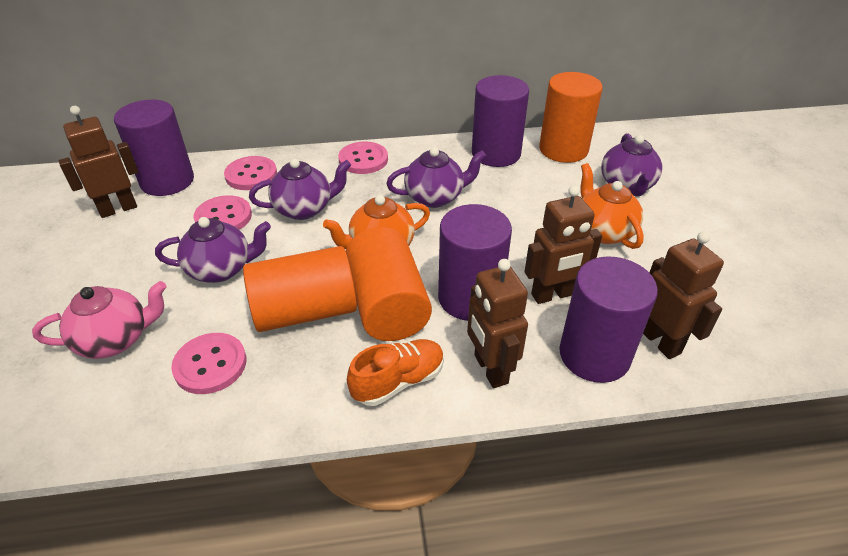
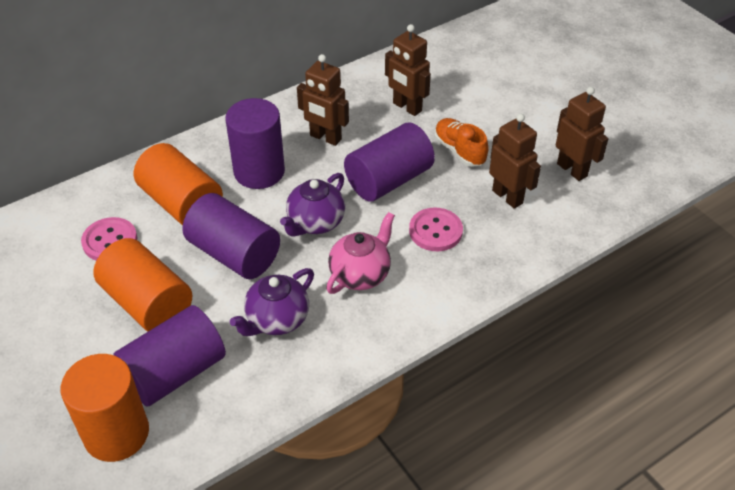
orange teapot: [323,195,430,249] [580,163,644,249] = 2 -> none = 0
pink button: [171,333,246,394] [193,195,252,230] [224,156,277,190] [338,141,388,174] = 4 -> [81,217,137,260] [409,208,463,251] = 2
purple teapot: [155,217,271,283] [249,158,351,220] [386,147,486,208] [601,133,663,196] = 4 -> [230,268,314,336] [280,173,345,237] = 2

